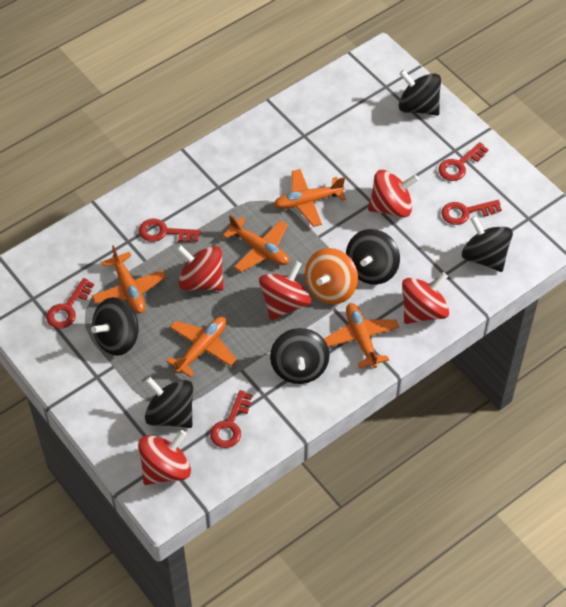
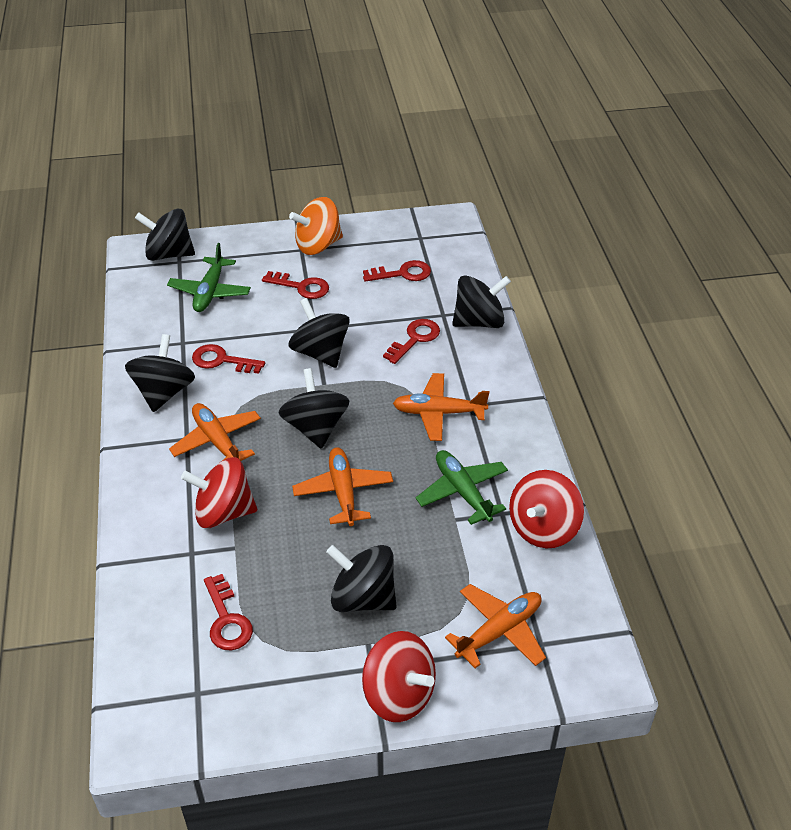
green plane: none = 0 -> [167,243,251,312] [416,450,508,525] = 2
orange plane: [92,245,166,314] [166,316,237,377] [223,215,289,272] [274,169,346,227] [324,303,399,368] = 5 -> [169,403,261,461] [292,447,393,526] [393,373,489,441] [445,584,546,668] = 4
red spinning top: [138,430,191,485] [176,245,224,291] [259,261,311,320] [368,170,419,218] [402,272,449,324] = 5 -> [181,457,257,528] [362,631,436,722] [509,470,584,548] = 3

